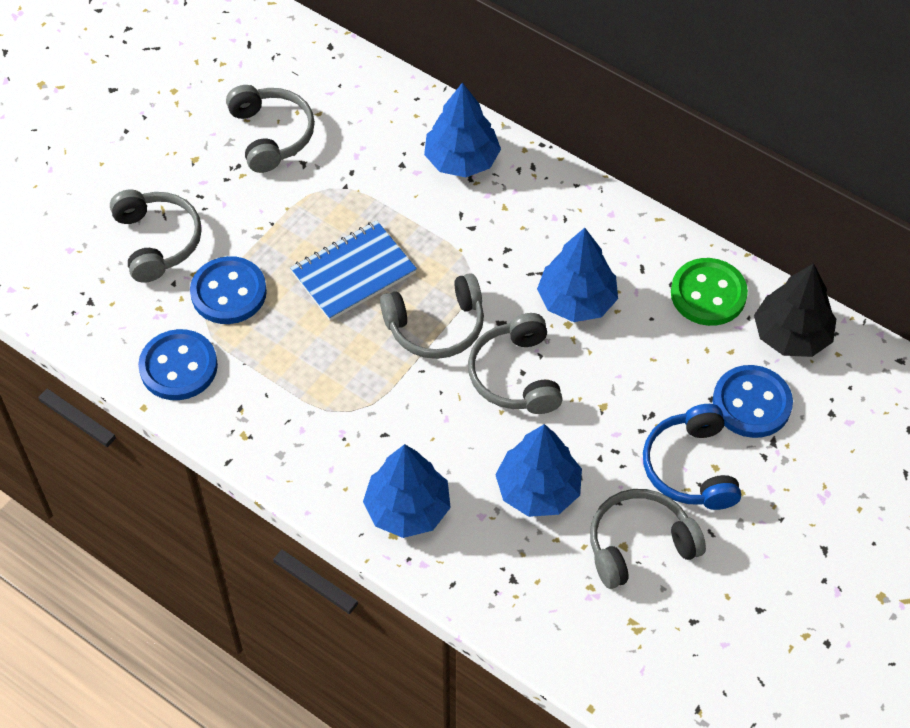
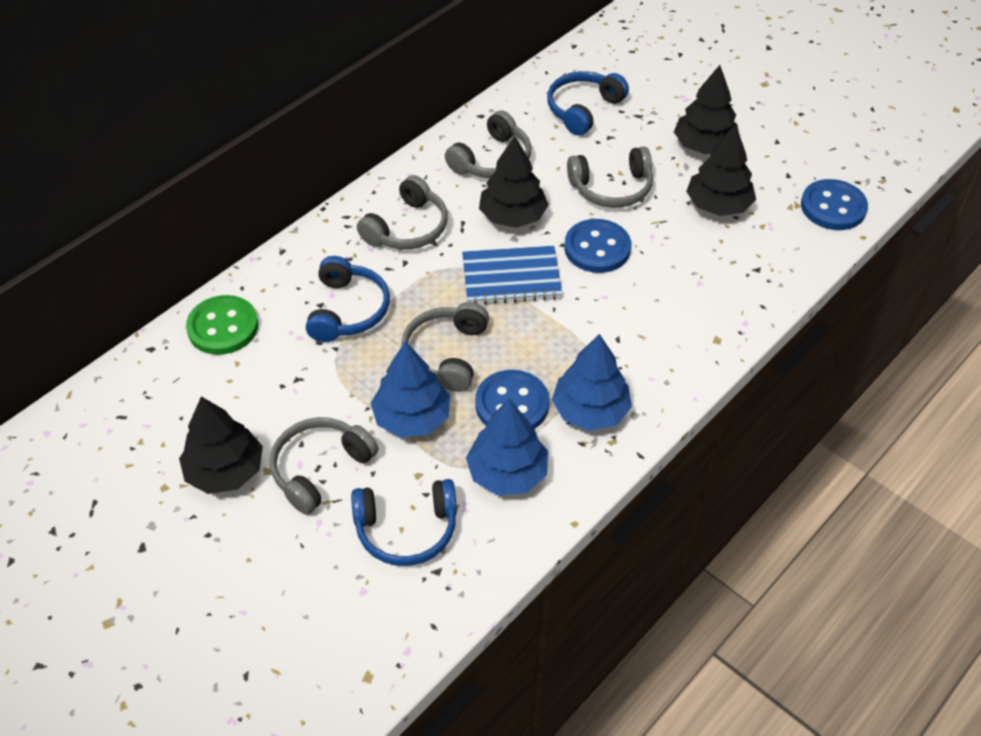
black tree: [754,263,836,357] = 1 -> [179,397,263,494] [479,136,548,228] [674,65,739,154] [686,124,756,216] = 4
blue headphones: [643,404,741,510] = 1 -> [306,256,390,342] [351,479,457,566] [547,71,629,135] = 3
blue tree: [363,444,451,538] [424,82,501,177] [495,424,582,517] [537,228,618,322] = 4 -> [370,341,450,438] [466,399,548,495] [552,334,632,431] = 3

